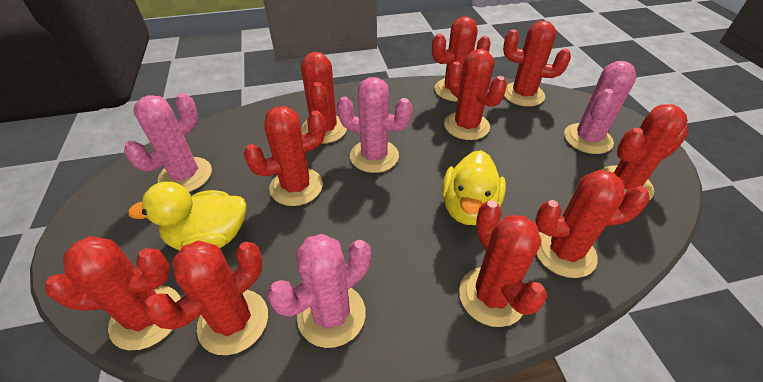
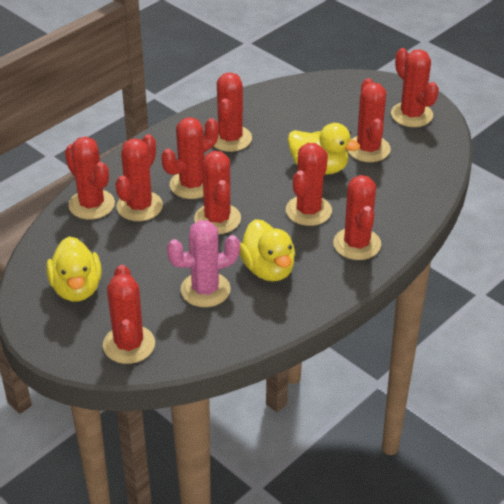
pink cactus: [124,93,212,192] [267,234,371,348] [337,77,413,173] [564,61,636,154] = 4 -> [167,220,240,307] = 1
yellow duck: [128,182,246,250] [442,150,506,225] = 2 -> [46,237,102,302] [240,219,295,282] [288,123,360,175] = 3

